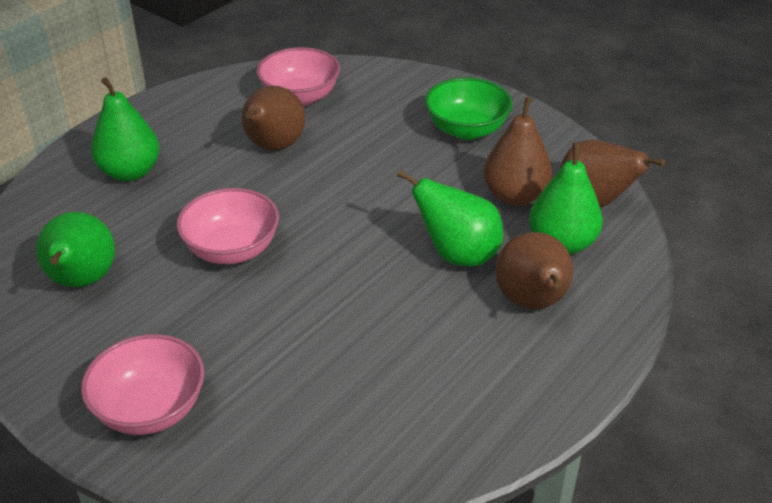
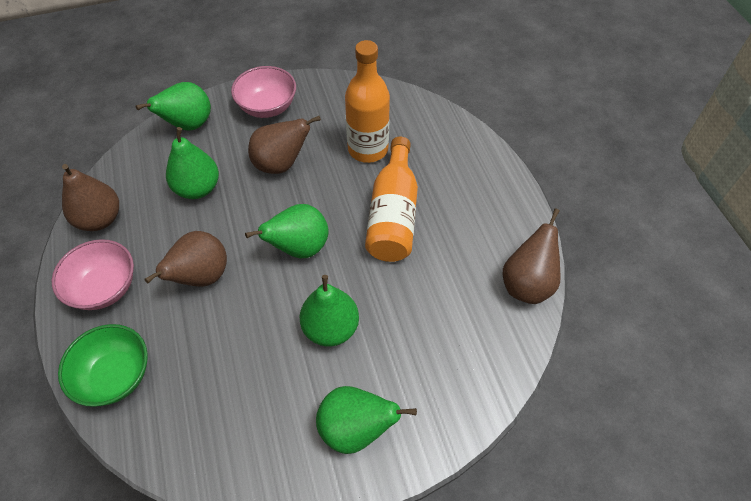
green pear: [36,212,115,287] [91,77,160,181] [397,170,503,266] [529,142,603,255] = 4 -> [136,82,211,131] [166,127,219,199] [245,204,328,258] [300,275,359,346] [316,386,417,454] = 5
orange bottle: none = 0 -> [345,40,390,163] [365,137,418,262] = 2
pink bowl: [81,334,205,435] [177,188,279,264] [257,47,340,106] = 3 -> [52,239,134,310] [231,66,296,118] = 2

